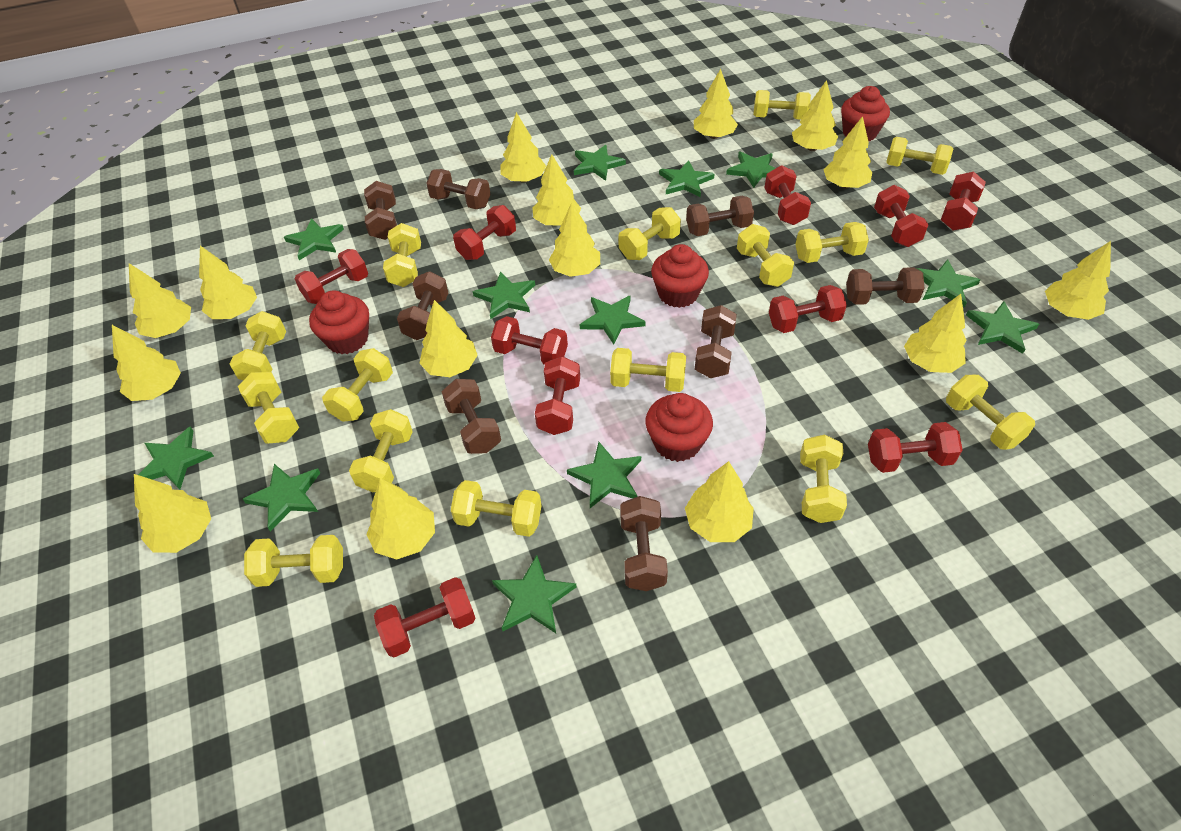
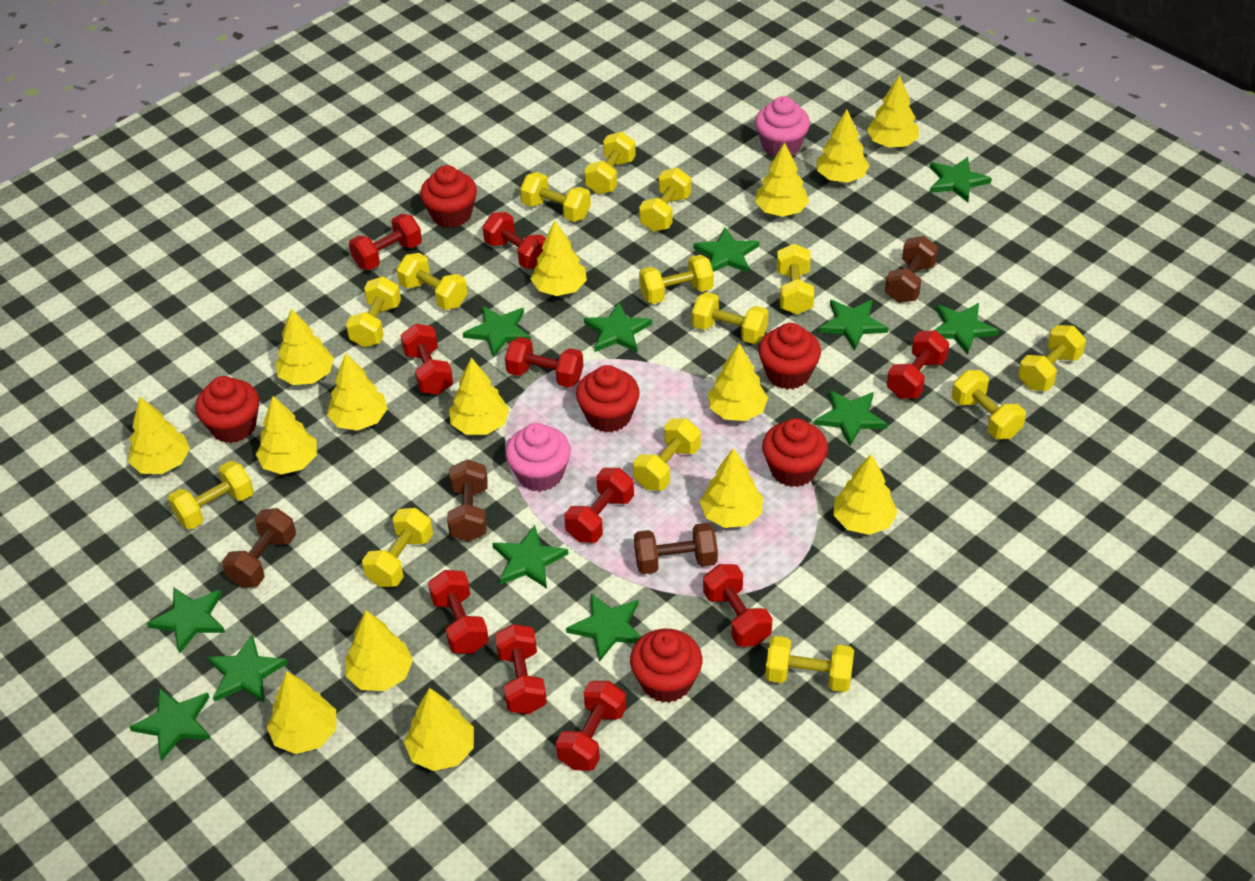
brown dumbbell: [364,181,397,240] [397,271,448,340] [426,169,491,209] [442,379,501,454] [620,496,668,591] [686,196,754,236] [695,305,737,378] [846,267,924,305] = 8 -> [222,508,296,588] [447,459,488,542] [634,523,718,574] [885,236,938,303] = 4
pink cupcake: none = 0 -> [505,423,571,492] [755,96,810,157] = 2
red cupcake: [309,290,369,354] [646,393,713,462] [651,244,709,308] [841,86,890,142] = 4 -> [195,376,259,443] [420,165,477,228] [576,365,640,432] [630,629,702,703] [758,323,821,389] [762,418,828,487] = 6
yellow dumbbell: [230,311,286,380] [238,372,299,443] [244,535,343,587] [322,348,393,422] [349,409,413,492] [383,223,421,287] [451,480,542,537] [610,348,686,392] [619,207,681,260] [737,224,794,287] [753,90,811,120] [795,222,869,263] [800,434,847,523] [886,137,953,175] [946,375,1035,450] = 15 -> [168,461,254,530] [346,276,401,347] [362,508,433,587] [397,253,468,310] [520,172,591,222] [584,132,636,194] [633,419,701,491] [639,168,691,232] [639,255,714,304] [692,292,769,344] [765,636,854,692] [777,244,814,315] [952,370,1026,439] [1018,325,1086,391] = 14

